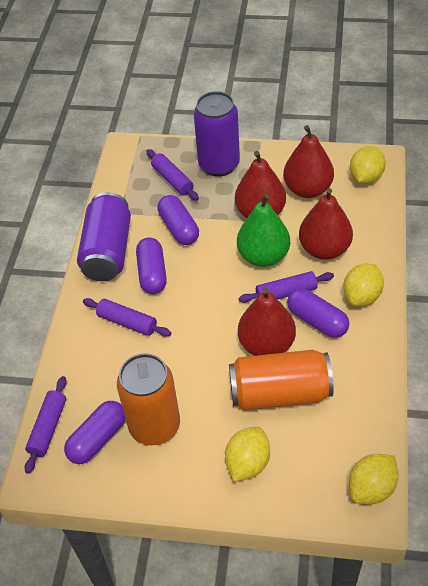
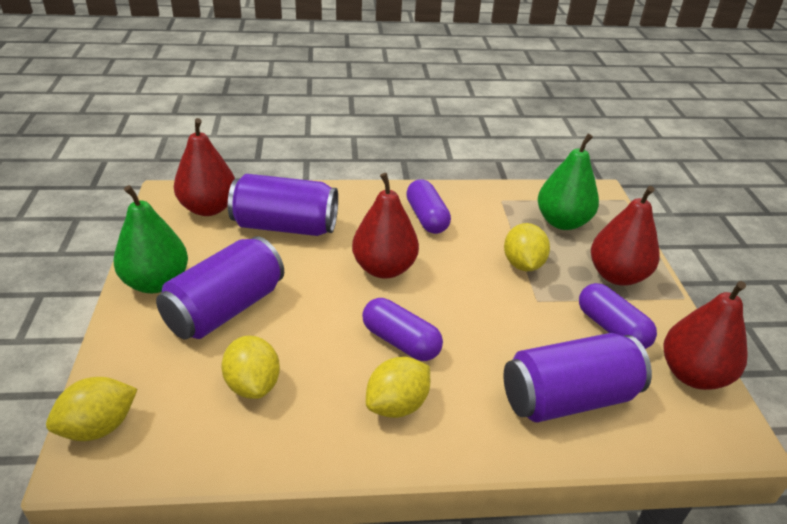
green pear: [237,194,290,267] = 1 -> [113,185,188,293] [538,134,599,230] = 2
orange can: [117,353,180,445] [229,350,334,410] = 2 -> none = 0
purple can: [77,192,131,281] [194,91,240,176] = 2 -> [156,236,284,340] [228,174,338,236] [503,333,652,422] = 3
purple capsule: [64,401,126,464] [136,237,167,294] [157,195,199,245] [287,288,349,338] = 4 -> [362,298,443,361] [406,179,451,234] [579,283,657,349] = 3
purple rolling pin: [25,376,67,474] [83,298,171,337] [146,149,199,201] [238,271,334,303] = 4 -> none = 0

